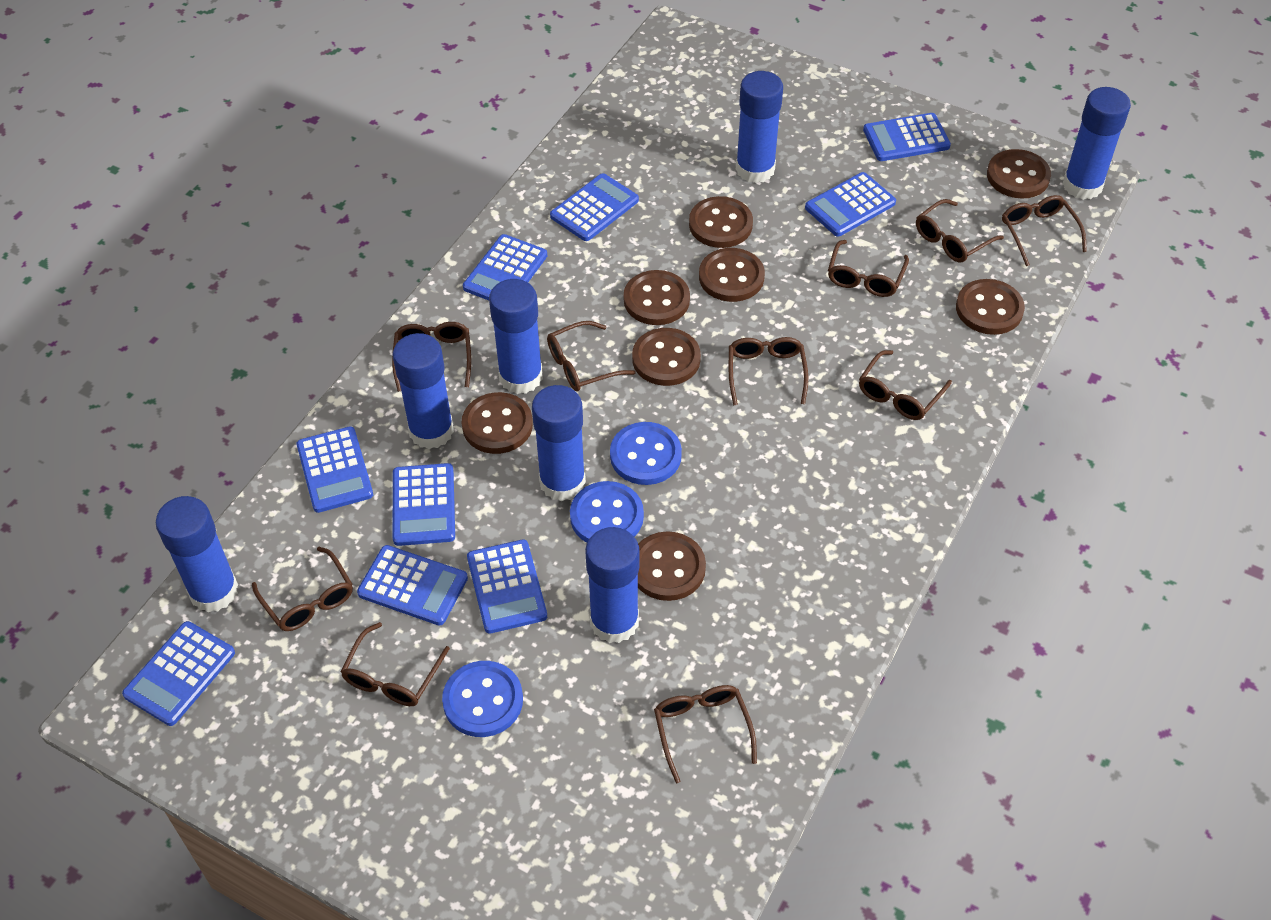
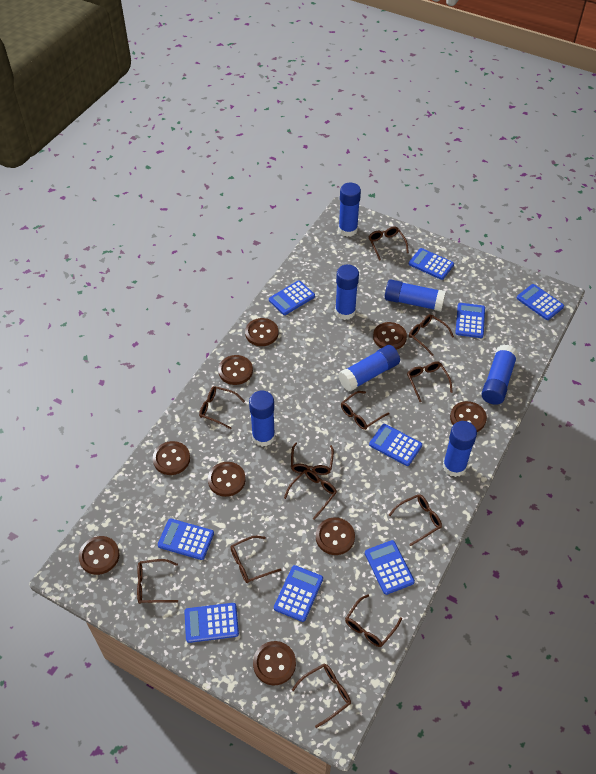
blue button: [442,661,523,737] [570,481,644,542] [610,422,682,485] = 3 -> none = 0
brown button: [462,392,533,454] [624,270,690,325] [632,328,701,386] [638,531,706,601] [689,196,753,248] [699,248,765,302] [956,279,1025,335] [987,149,1051,199] = 8 -> [78,536,120,575] [153,441,190,475] [208,462,246,497] [218,355,253,385] [245,318,278,346] [253,641,296,685] [316,517,355,555] [373,322,407,350] [450,401,487,432] = 9
brown glasses: [252,547,353,631] [340,622,450,706] [392,322,471,392] [547,321,636,391] [654,685,757,783] [729,337,808,406] [828,240,909,297] [859,350,952,420] [916,199,1004,262] [1002,195,1087,266] = 10 -> [137,559,178,604] [199,386,245,429] [230,536,282,583] [284,469,337,520] [291,443,334,475] [292,664,351,728] [341,391,390,430] [345,594,402,647] [369,227,409,261] [389,494,442,546] [407,362,453,402] [409,314,454,356] = 12

